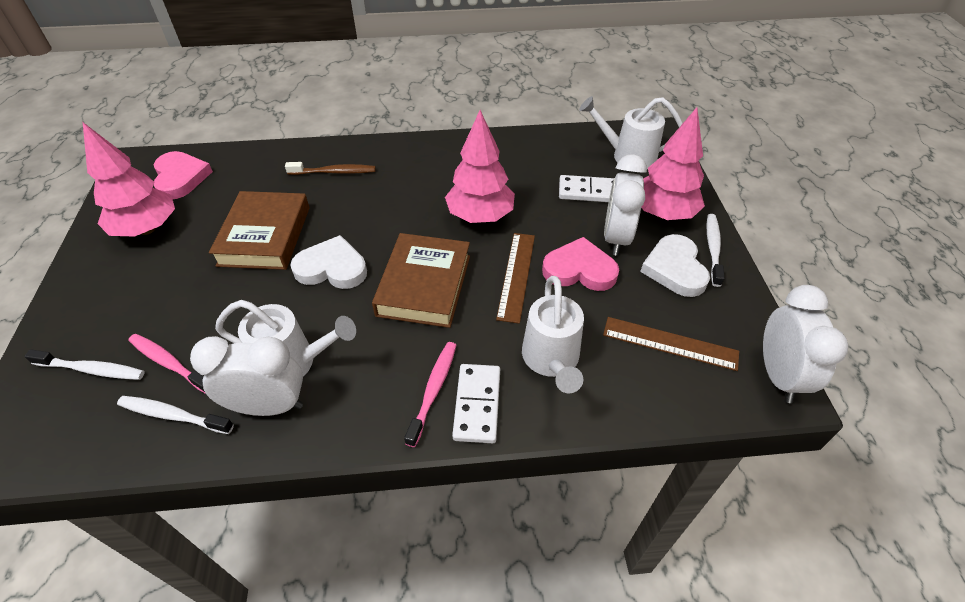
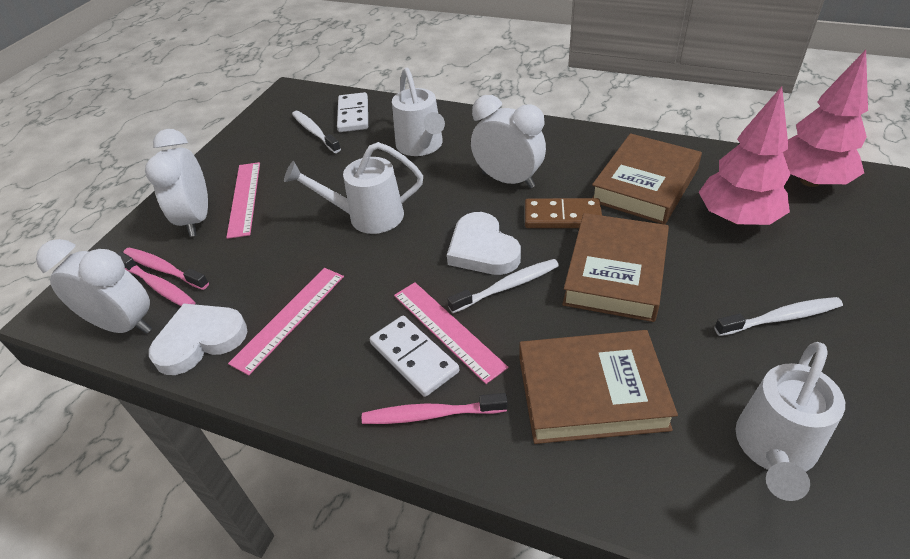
brown book: [209,191,310,270] [372,233,470,328] = 2 -> [519,330,678,444] [562,213,669,322] [592,133,702,225] = 3
brown domino: none = 0 -> [525,198,602,228] = 1
brown ruler: [496,233,535,324] [603,317,739,371] = 2 -> none = 0
brown toothbrush: [285,162,376,175] = 1 -> none = 0
pink heart: [154,151,213,199] [542,237,619,291] = 2 -> none = 0
pink ruler: none = 0 -> [226,162,260,239] [228,268,344,375] [394,282,508,384] = 3
pink toothbrush: [128,334,206,394] [404,342,456,447] = 2 -> [117,251,196,306] [123,248,209,290] [362,393,508,424] = 3
pink tree: [83,122,175,236] [445,110,515,223] [641,107,705,220] = 3 -> [699,86,791,225] [783,50,868,187] = 2

